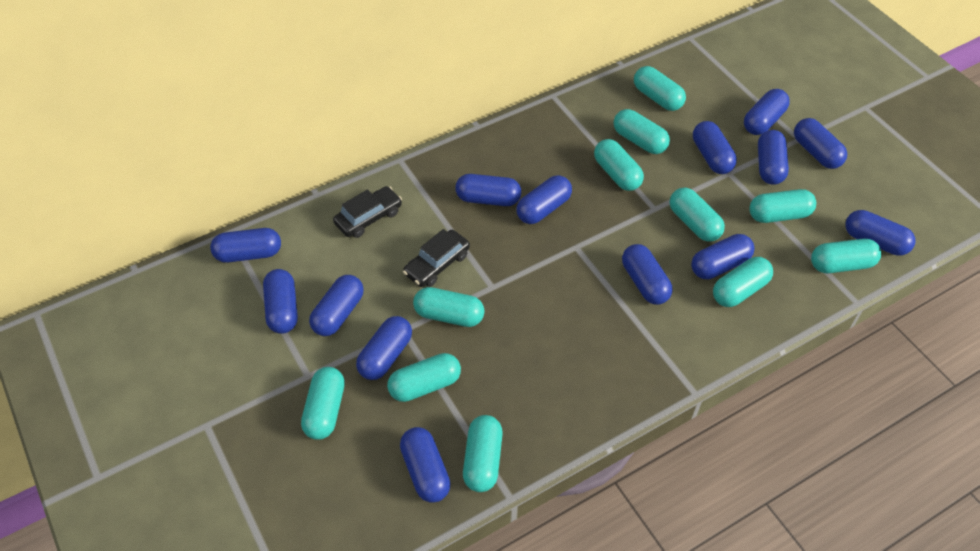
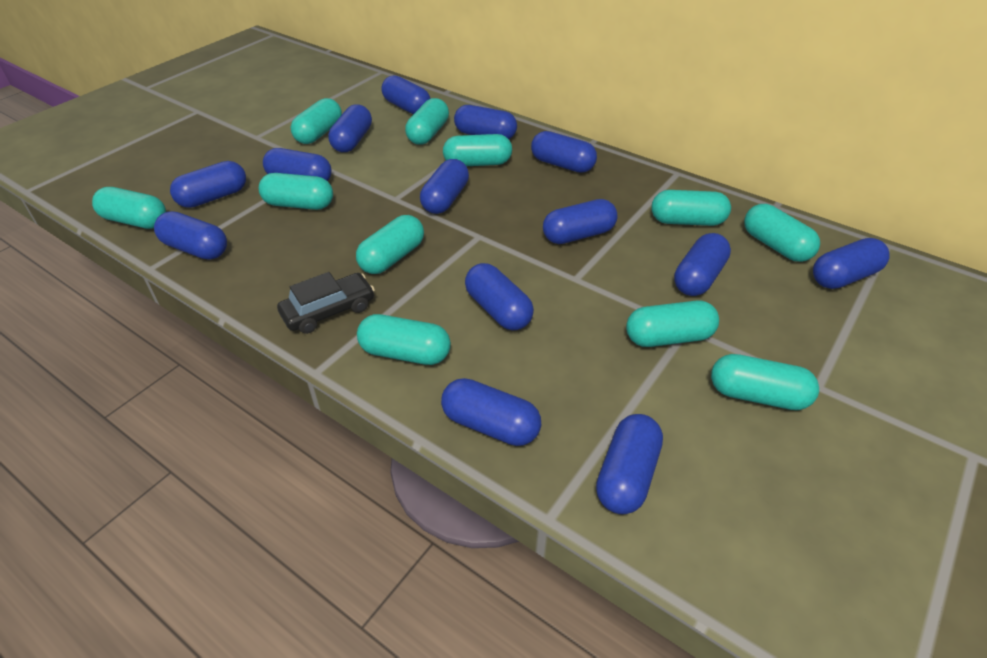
black car: [333,186,402,238] [403,229,470,287] = 2 -> [277,272,375,334] = 1

